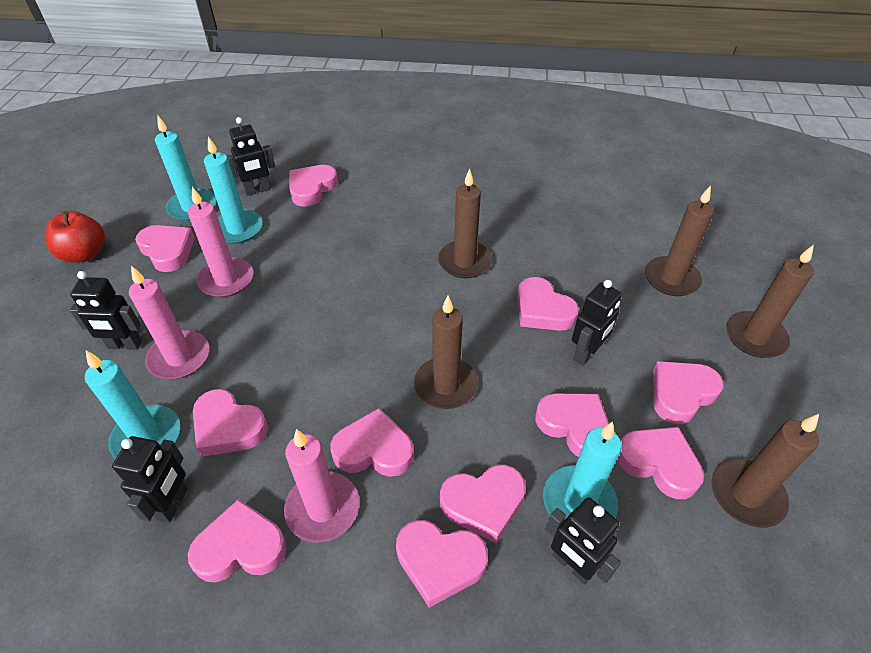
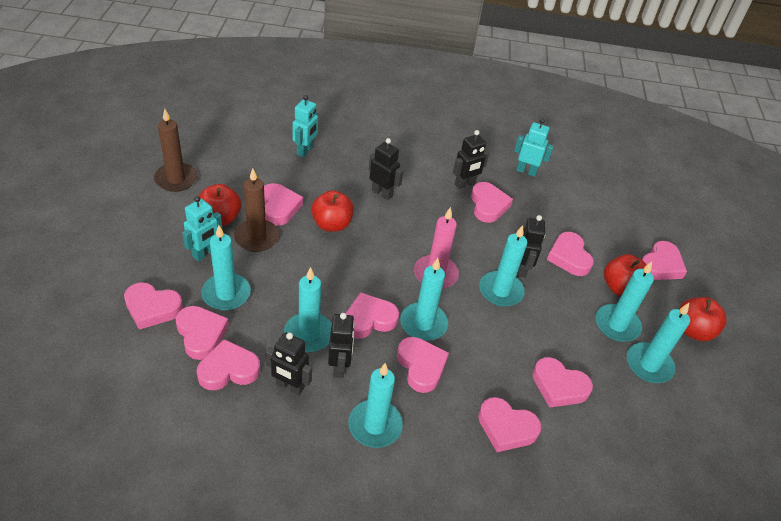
brown candle: [414,296,478,409] [438,169,492,279] [645,185,714,296] [711,414,819,528] [726,245,814,358] = 5 -> [154,109,197,192] [234,168,279,252] = 2
pink candle: [129,266,209,379] [188,187,253,297] [284,429,359,543] = 3 -> [414,207,459,289] = 1
red apple: [45,211,105,263] = 1 -> [199,184,242,226] [311,190,354,232] [604,254,646,296] [679,297,727,341] = 4
turquoise candle: [85,350,180,459] [155,116,216,221] [204,137,263,244] [543,422,622,519] = 4 -> [201,225,251,310] [284,267,332,352] [348,363,403,448] [400,258,448,341] [479,225,527,307] [595,261,654,342] [627,303,690,383] = 7
turquoise robot: none = 0 -> [182,196,222,261] [293,95,318,157] [514,118,554,177] = 3

